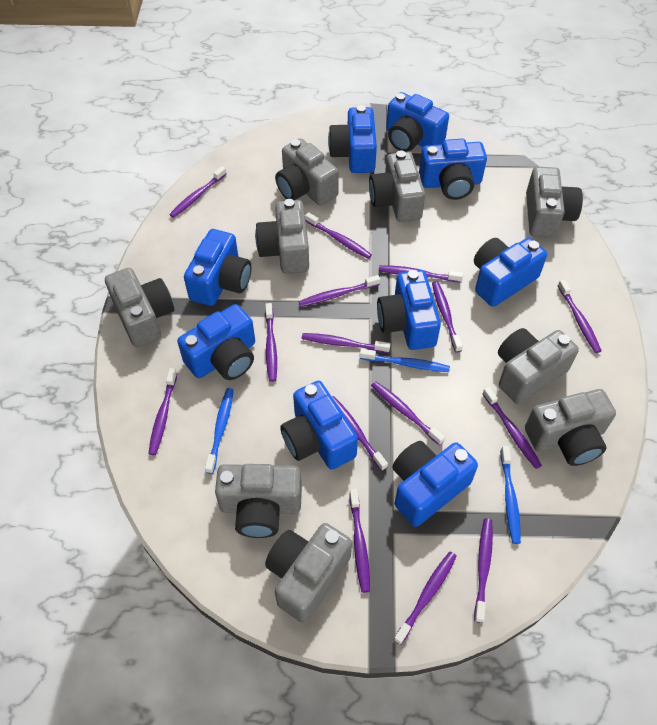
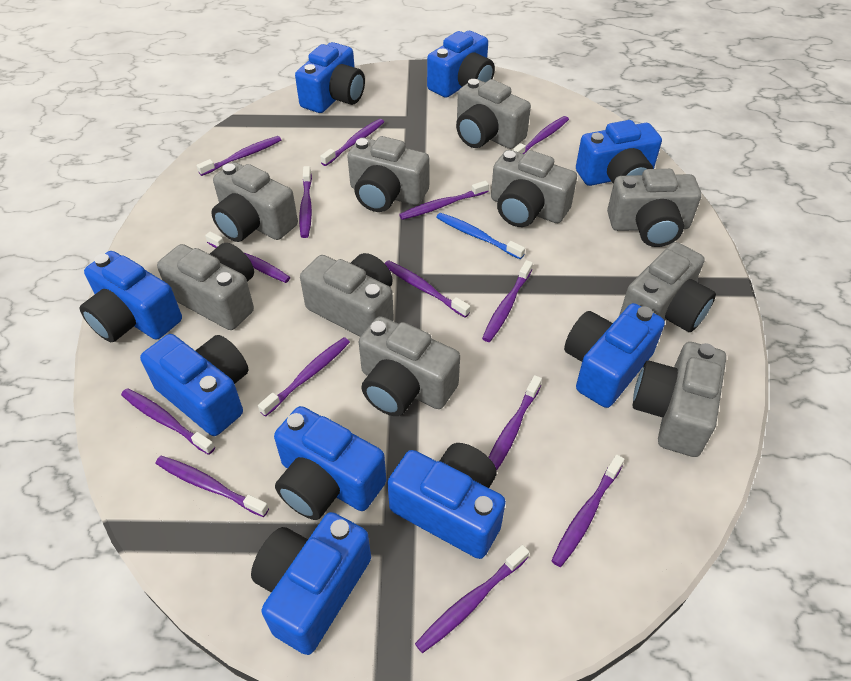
blue toothbrush: [205,388,234,474] [360,349,450,372] [500,446,521,544] = 3 -> [436,213,525,259] = 1
grey camera: [105,268,174,347] [215,464,302,538] [255,199,309,274] [265,523,352,623] [275,138,339,206] [369,150,425,222] [498,328,579,404] [525,389,616,466] [526,167,583,238] = 9 -> [157,243,254,330] [211,162,298,242] [300,253,394,337] [347,136,430,212] [359,316,460,416] [456,79,531,149] [491,150,577,227] [607,169,701,247] [619,242,716,332] [633,342,726,457] = 10
purple toothbrush: [148,368,177,455] [169,166,226,218] [265,303,277,382] [299,275,381,307] [302,333,390,353] [305,212,372,259] [332,396,388,471] [349,489,370,593] [371,381,445,445] [379,265,463,283] [394,551,457,645] [432,281,463,352] [474,519,493,623] [483,387,542,469] [558,279,601,353] = 15 -> [121,388,215,455] [156,456,269,517] [197,136,281,176] [205,232,290,283] [258,337,350,417] [299,166,312,238] [320,119,384,166] [384,260,470,318] [399,181,489,220] [415,545,529,653] [482,260,533,342] [489,375,542,471] [512,116,569,154] [551,454,625,567] = 14

